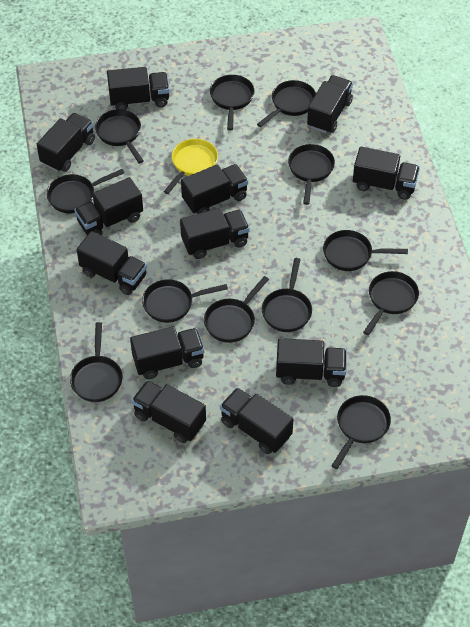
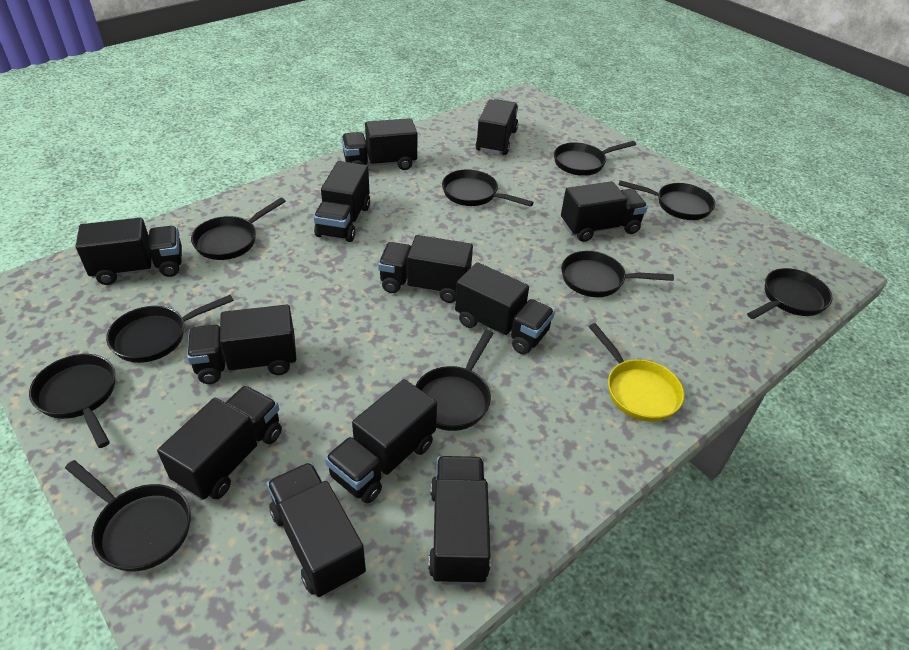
black pan: [47,169,124,213] [70,322,123,402] [95,109,144,164] [142,279,228,323] [204,276,269,343] [210,75,255,131] [257,80,316,127] [262,258,312,332] [288,144,335,205] [323,230,408,271] [331,395,391,469] [363,271,419,335] = 12 -> [29,354,115,448] [65,460,191,572] [106,295,234,363] [191,197,286,260] [415,330,494,431] [442,169,534,207] [554,141,636,176] [561,251,674,297] [619,180,715,220] [747,268,832,319] = 10

